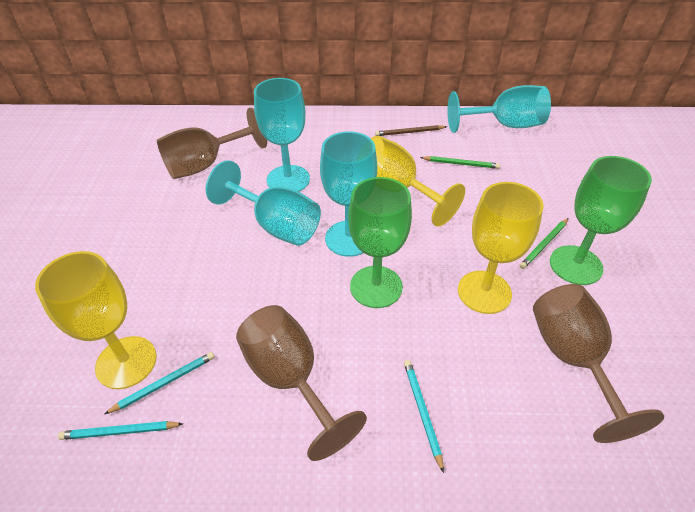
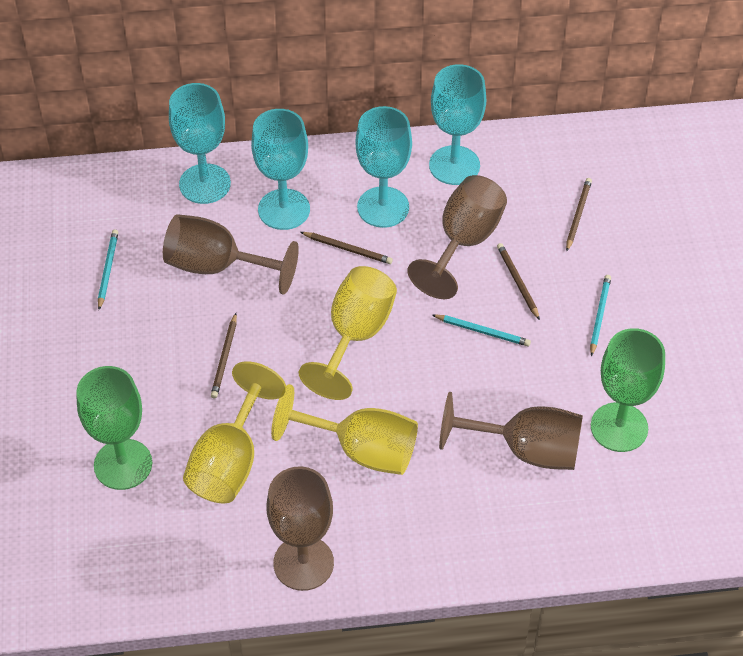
brown goblet: [157,107,267,179] [236,305,367,461] [533,284,664,443] = 3 -> [163,214,299,295] [267,467,334,591] [408,175,507,299] [439,392,583,470] = 4
brown pencil: [375,125,447,136] = 1 -> [211,313,237,398] [300,232,393,264] [497,243,540,320] [566,178,592,251] = 4
green pencil: [420,156,500,169] [519,218,568,269] = 2 -> none = 0

